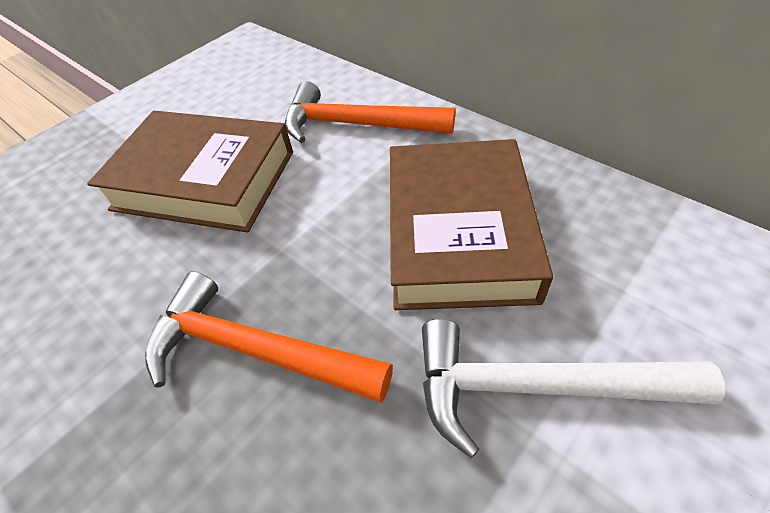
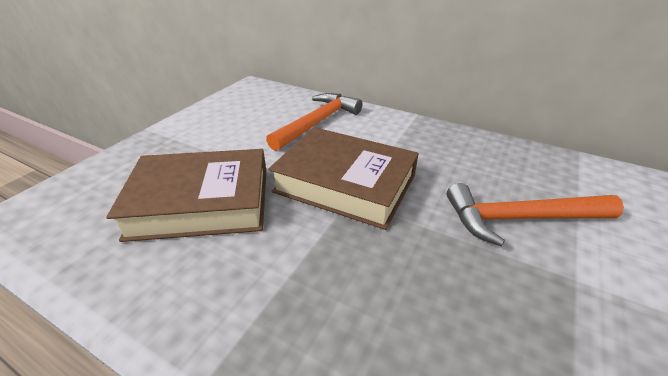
white hammer: [422,319,725,458] = 1 -> none = 0

